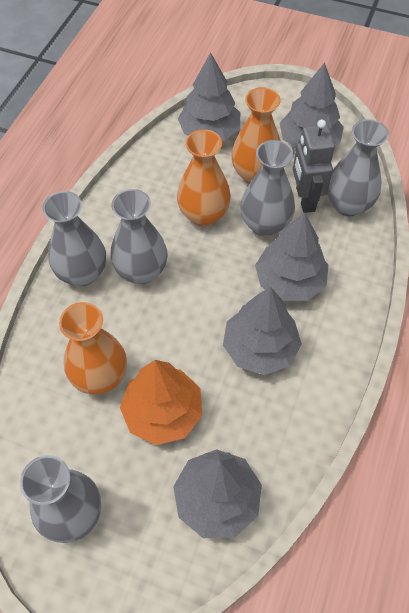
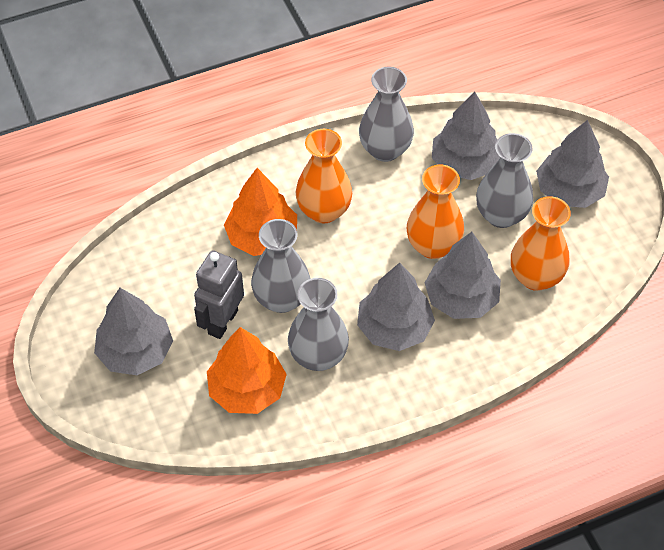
grey vase: [20,455,101,543] [42,191,106,286] [111,189,167,284] [240,140,295,237] [327,119,389,216] = 5 -> [251,219,310,313] [288,278,349,371] [359,67,414,162] [476,133,533,228] = 4
orange tree: [120,360,202,445] = 1 -> [207,327,287,414] [224,168,297,256] = 2

